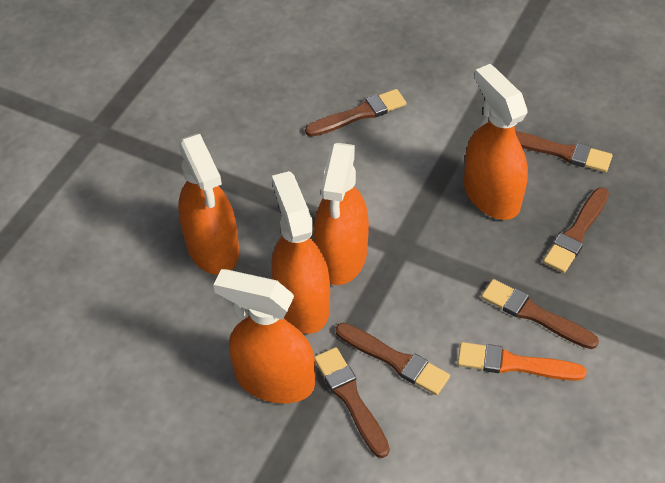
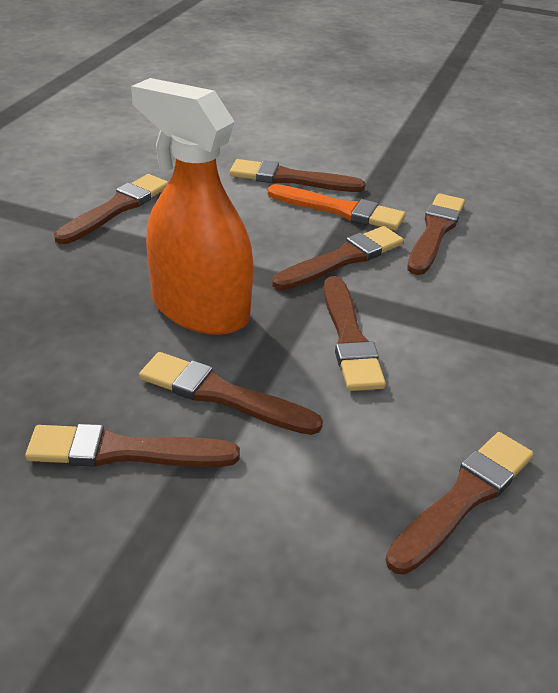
brown brush: [305,89,406,137] [314,347,390,458] [336,323,450,395] [481,279,599,349] [515,131,612,172] [543,187,609,273] = 6 -> [25,424,240,467] [54,174,169,244] [139,352,323,435] [230,159,365,192] [272,226,404,290] [324,276,386,391] [385,432,534,575] [408,193,465,275] = 8
orange spray bottle: [178,134,239,275] [213,269,315,404] [271,171,330,334] [314,143,369,285] [464,64,528,220] = 5 -> [131,78,253,335] = 1

